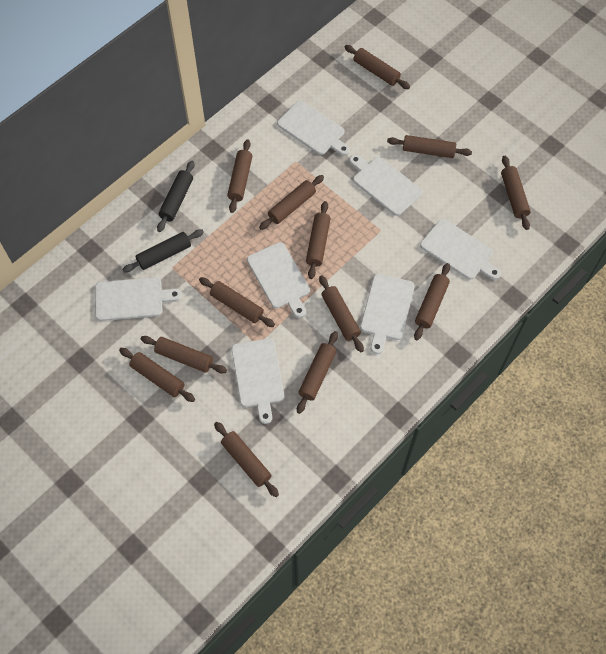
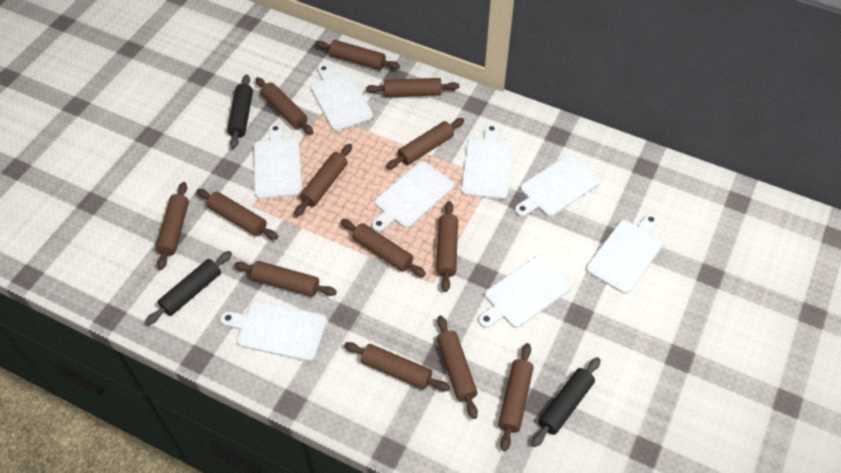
black rolling pin: [122,229,204,273] [157,161,194,232] = 2 -> [145,251,232,325] [227,74,253,149] [532,357,600,447] = 3
white cutting board: [95,277,182,321] [231,338,284,424] [247,242,310,318] [277,101,350,156] [349,154,422,216] [360,274,415,354] [420,219,501,280] = 7 -> [220,301,327,361] [254,124,302,199] [310,64,373,131] [371,161,454,232] [461,124,513,199] [478,255,572,328] [515,154,601,217] [586,214,663,294] = 8

